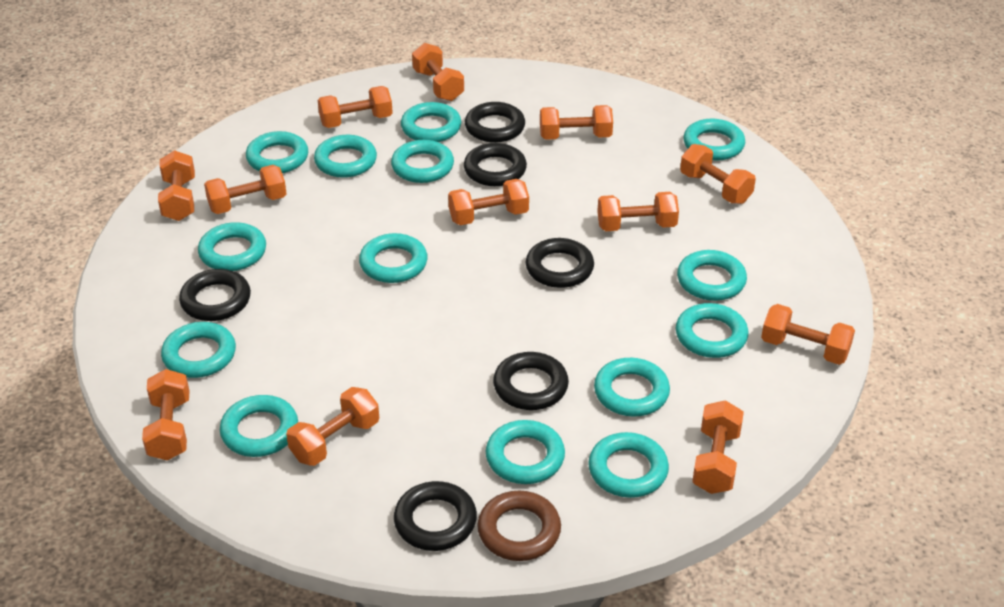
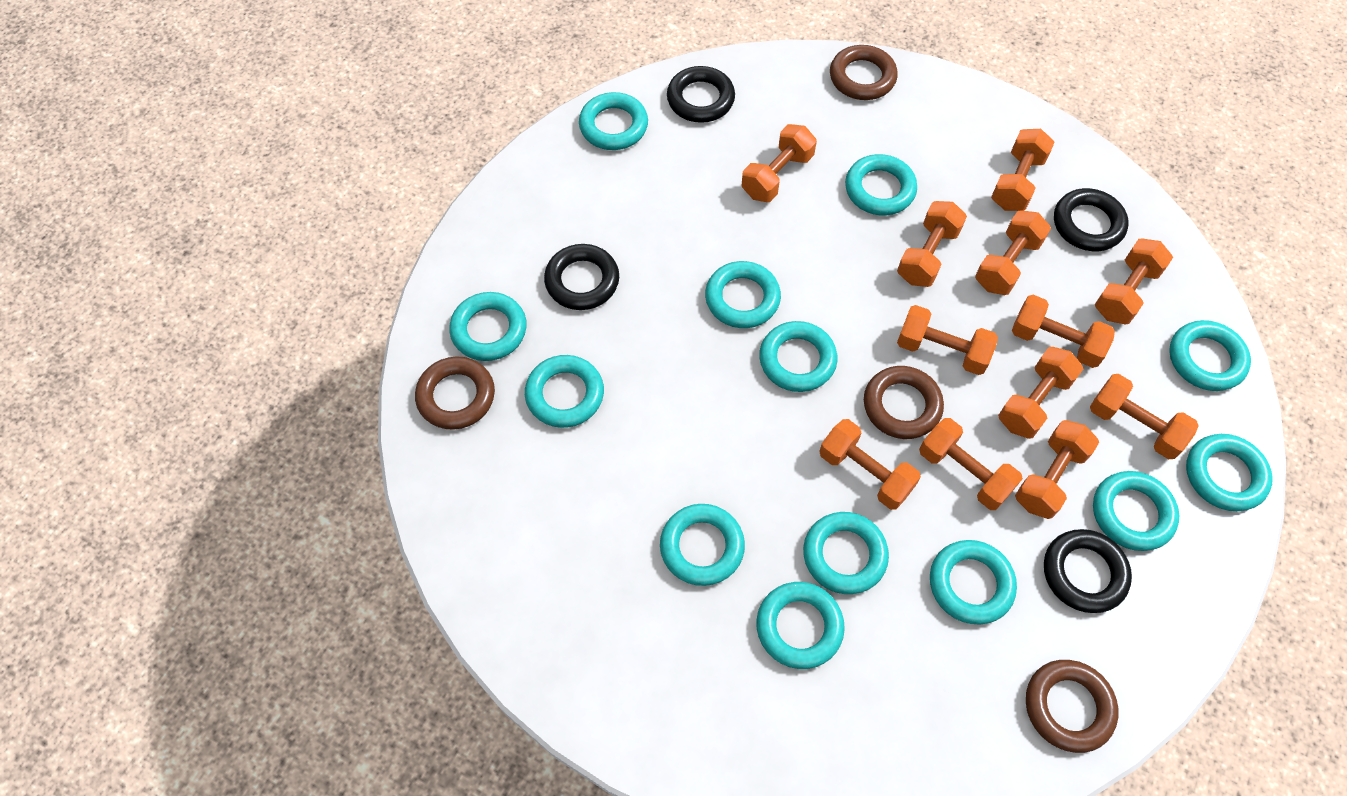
black ring: [179,269,251,321] [394,481,477,551] [464,143,527,186] [465,102,525,143] [493,352,569,410] [526,238,594,288] = 6 -> [544,244,619,310] [667,66,735,123] [1044,529,1132,613] [1054,188,1129,251] = 4
brown ring: [477,491,561,561] = 1 -> [415,356,495,430] [830,45,898,100] [864,366,944,439] [1026,660,1118,753] = 4
turquoise ring: [161,322,236,378] [198,222,266,271] [220,395,298,457] [246,131,308,173] [314,135,377,178] [359,233,428,283] [391,140,454,183] [401,102,461,142] [486,420,565,484] [588,432,669,498] [594,358,670,417] [676,303,749,358] [677,250,747,301] [683,119,745,160] = 14 -> [449,292,527,361] [525,355,604,428] [579,92,648,150] [660,504,745,586] [705,261,781,328] [756,582,845,669] [759,321,837,392] [803,512,889,594] [845,154,917,215] [930,540,1017,624] [1093,471,1179,551] [1169,320,1251,391] [1186,434,1273,511] = 13

